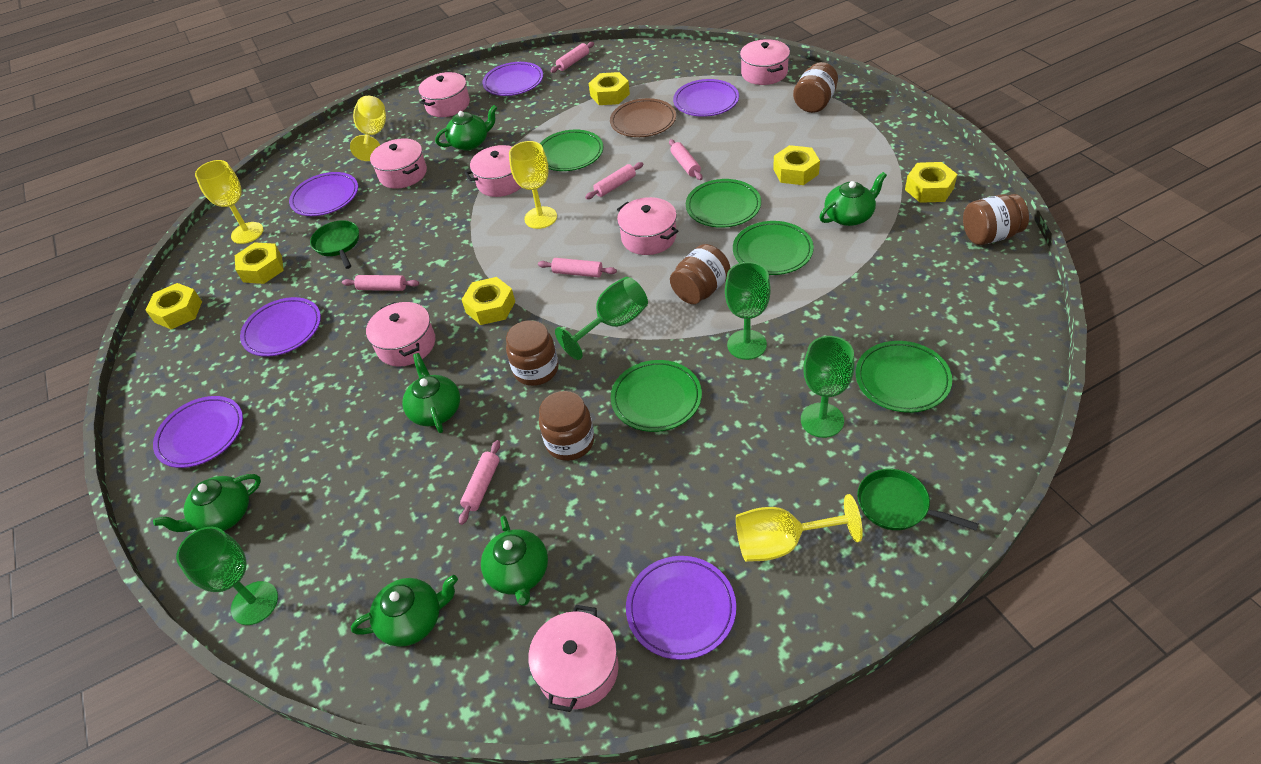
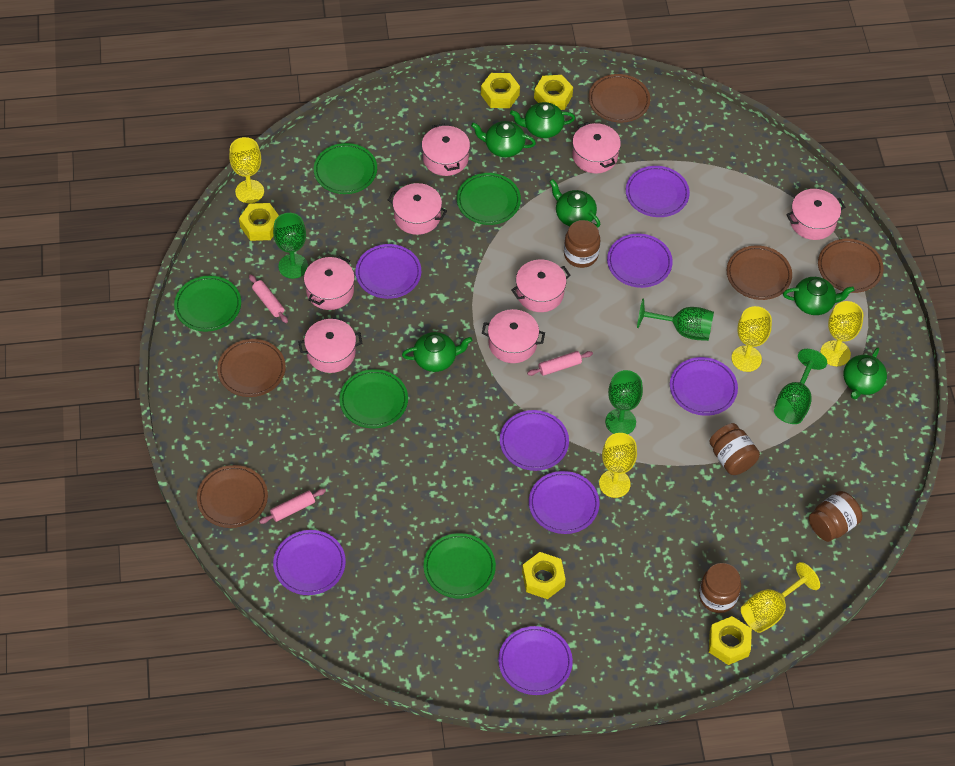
brown jar: [506,320,559,386] [539,391,594,461] [670,244,730,304] [793,62,838,113] [963,194,1029,245] = 5 -> [564,220,600,268] [699,563,741,613] [709,423,760,475] [809,491,862,542] = 4
brown plate: [610,98,676,137] = 1 -> [197,465,268,528] [217,339,286,397] [588,74,650,123] [727,245,792,300] [818,239,884,293] = 5
green pan: [310,220,359,269] [857,469,978,531] = 2 -> none = 0
pink pot: [366,302,435,367] [370,138,427,189] [419,72,470,117] [465,145,521,197] [528,605,619,712] [617,197,678,255] [740,39,790,85] = 7 -> [298,319,362,373] [304,256,355,310] [388,183,447,235] [422,124,470,176] [482,309,545,363] [511,260,570,312] [572,122,621,173] [786,189,845,240] = 8
pink rolling pin: [342,275,419,291] [459,440,500,525] [538,258,617,277] [550,42,594,73] [585,162,643,199] [669,139,703,180] = 6 -> [249,274,288,323] [259,489,326,524] [527,351,593,376] = 3
purple plate: [153,396,243,468] [240,297,321,357] [289,172,358,216] [482,62,543,96] [626,556,736,660] [673,79,739,117] = 6 -> [273,530,346,595] [356,244,421,299] [498,626,573,695] [500,410,569,471] [529,471,599,534] [607,233,673,288] [626,166,690,217] [670,357,738,416] = 8
yellow goblet: [195,160,263,244] [350,96,386,161] [509,141,557,229] [736,494,863,562] = 4 -> [229,137,264,203] [599,433,637,498] [731,306,772,372] [741,562,820,633] [820,301,863,366] = 5
yellow nut: [145,283,202,329] [235,242,284,284] [461,277,515,325] [589,72,630,105] [773,145,820,185] [905,162,957,203] = 6 -> [239,203,279,241] [481,73,520,108] [522,552,566,599] [534,75,573,110] [709,616,752,665] = 5

